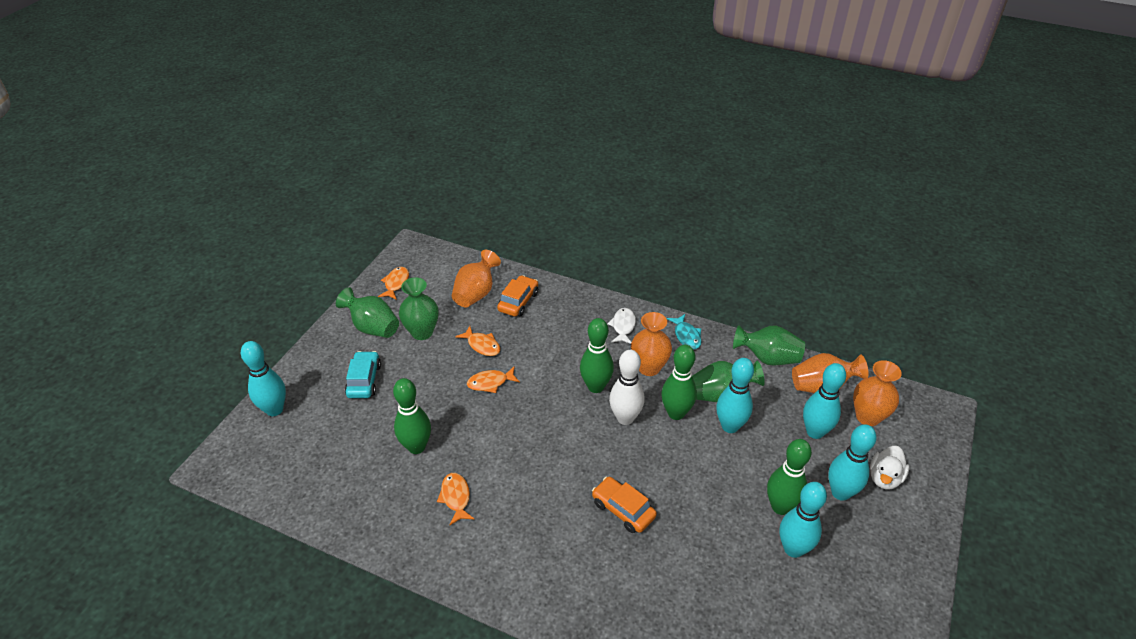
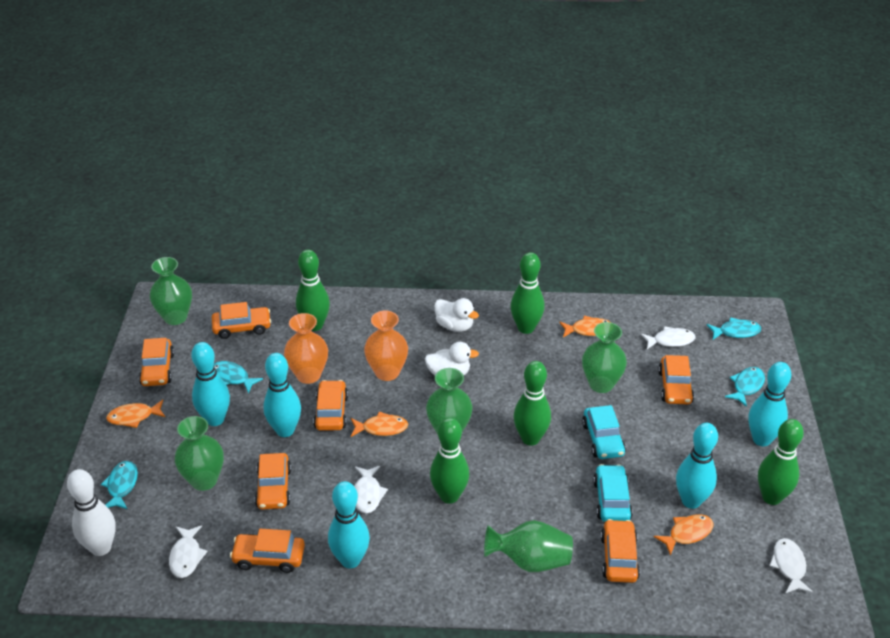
green bowling pin: [393,378,431,454] [580,318,614,393] [661,345,697,420] [767,439,812,515] = 4 -> [296,250,330,331] [430,418,469,504] [510,252,545,334] [514,361,551,446] [758,419,804,505] = 5
green vase: [336,287,399,338] [399,277,439,340] [692,361,765,402] [733,325,805,366] = 4 -> [150,257,192,325] [175,416,224,491] [426,368,472,435] [484,520,573,572] [582,322,627,393] = 5
orange car: [497,275,538,316] [592,477,657,533] = 2 -> [139,338,174,386] [212,302,271,339] [230,529,305,573] [255,453,292,510] [313,380,348,431] [601,519,640,583] [658,355,694,404] = 7
orange vase: [452,250,501,307] [631,312,672,376] [792,353,868,393] [853,360,902,426] = 4 -> [284,313,328,384] [364,311,408,381] = 2
turquoise car: [345,351,381,398] = 1 -> [582,405,626,459] [593,464,633,522] = 2
turquoise fish: [667,314,702,349] = 1 -> [101,461,138,509] [214,361,263,393] [707,317,761,339] [725,367,765,407] = 4
white duck: [870,446,909,490] = 1 -> [425,342,479,376] [434,298,479,332] = 2
white fish: [607,308,636,344] = 1 -> [169,525,208,578] [354,466,388,513] [641,326,696,349] [769,538,813,593] = 4

